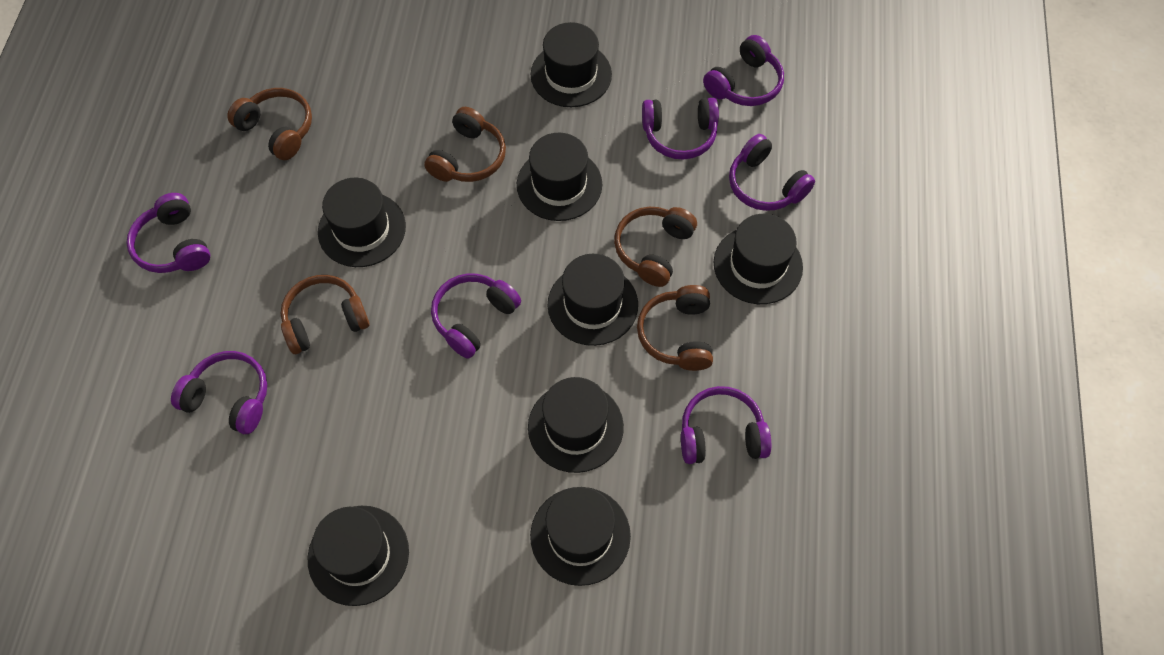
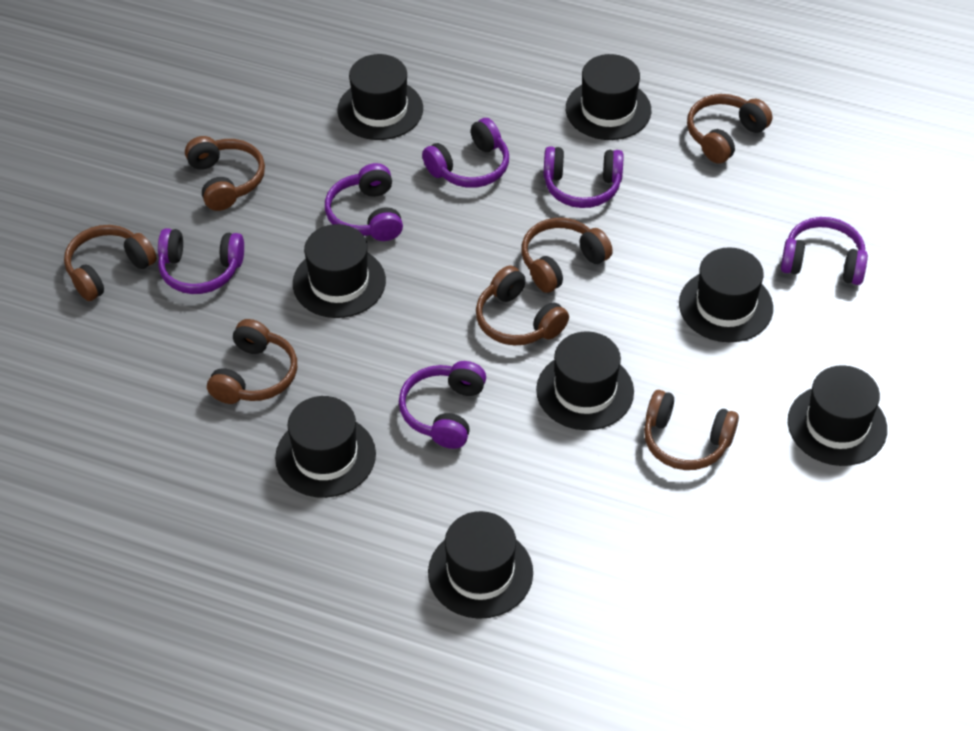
brown headphones: [227,88,312,160] [281,275,369,354] [424,107,506,182] [614,207,697,287] [637,285,713,371] = 5 -> [64,225,157,301] [185,136,265,211] [207,319,297,404] [476,266,569,345] [521,218,613,293] [644,390,739,470] [687,94,772,164] = 7
purple headphones: [126,193,210,273] [171,351,267,434] [431,274,521,359] [642,98,719,160] [681,386,771,464] [703,35,784,106] [729,134,815,211] = 7 -> [158,228,244,294] [325,163,403,241] [399,361,486,449] [422,118,509,188] [544,146,624,208] [781,217,868,285] = 6

